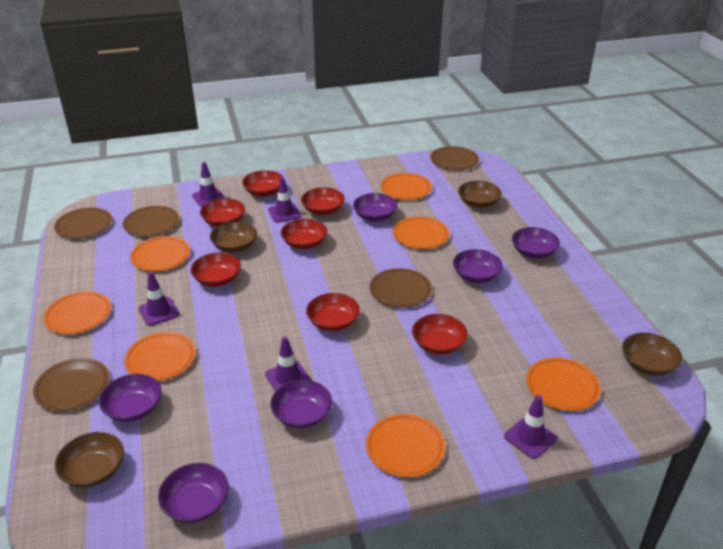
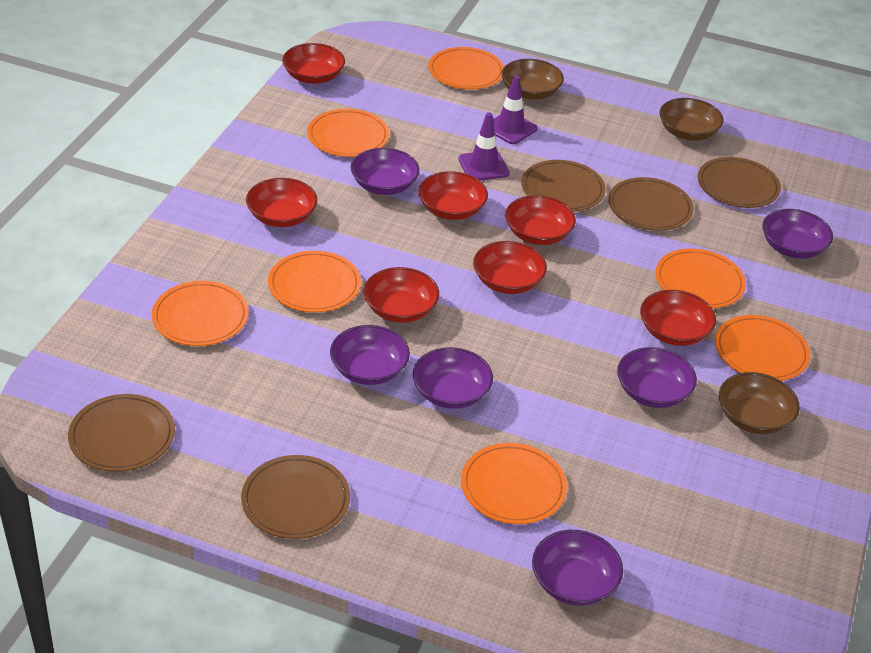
brown bowl: [55,432,124,488] [210,221,257,252] [458,181,502,208] [622,333,682,376] = 4 -> [501,59,564,100] [659,98,724,141] [719,372,800,434] = 3
purple traffic cone: [138,272,179,326] [192,162,225,207] [265,336,311,391] [268,177,301,223] [504,395,557,459] = 5 -> [459,112,510,181] [493,75,537,144] = 2

